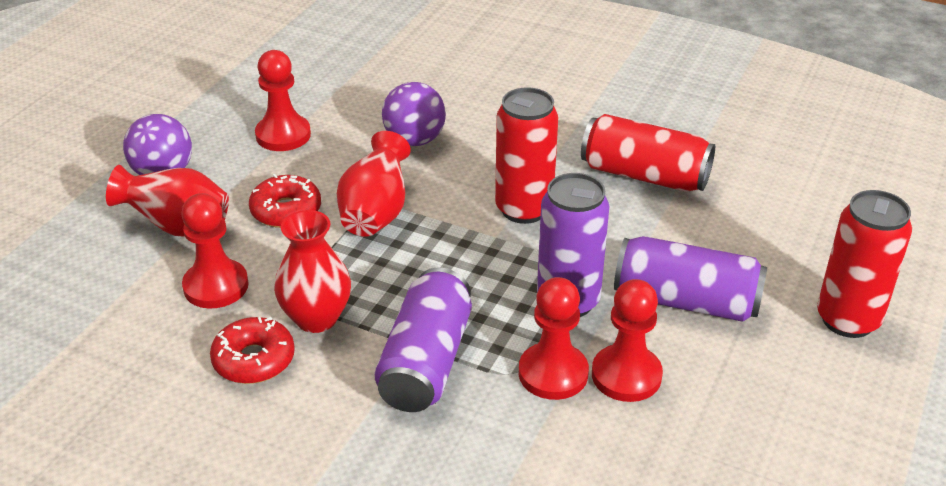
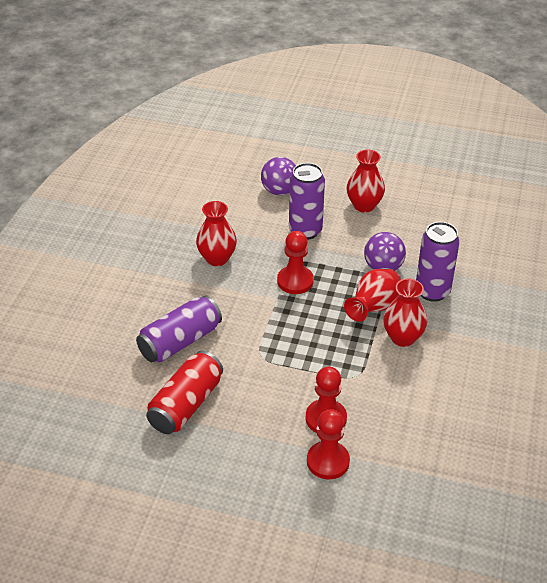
red can: [495,87,558,224] [581,114,715,192] [817,190,912,338] = 3 -> [146,351,223,434] = 1
red donut: [210,317,295,384] [249,174,321,228] = 2 -> none = 0
red pawn: [181,193,249,309] [255,50,311,151] [519,277,589,400] [592,279,663,402] = 4 -> [277,231,314,294] [306,367,347,433] [307,409,350,479] = 3
red vase: [106,165,229,237] [274,210,351,333] [337,131,411,237] = 3 -> [196,201,237,266] [344,269,401,322] [347,149,385,213] [383,279,427,347] = 4

